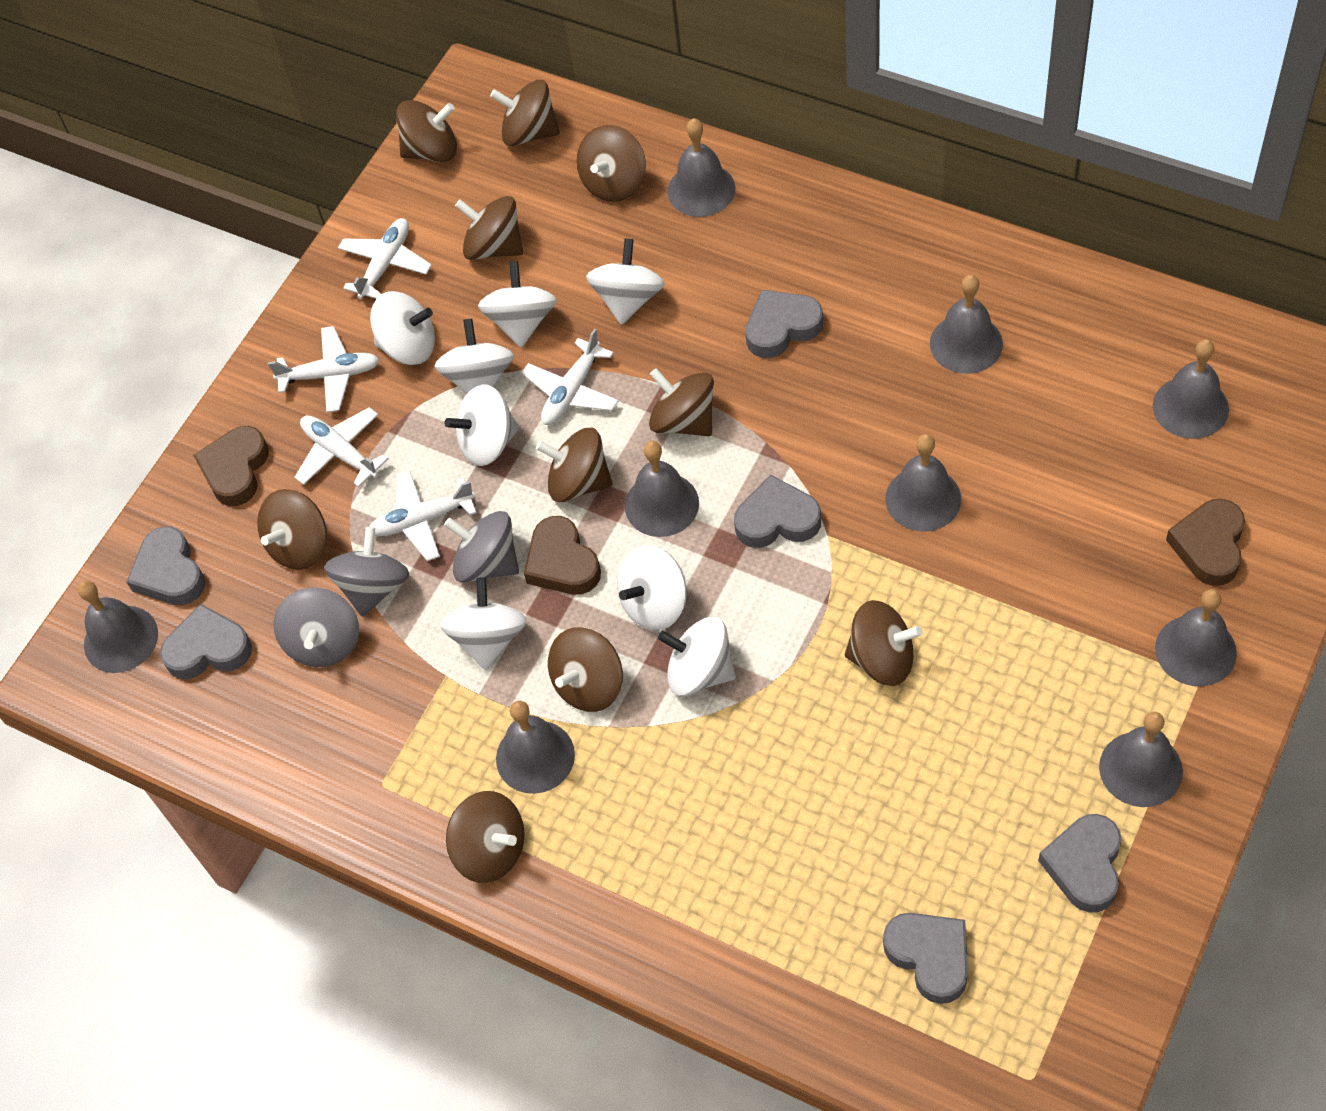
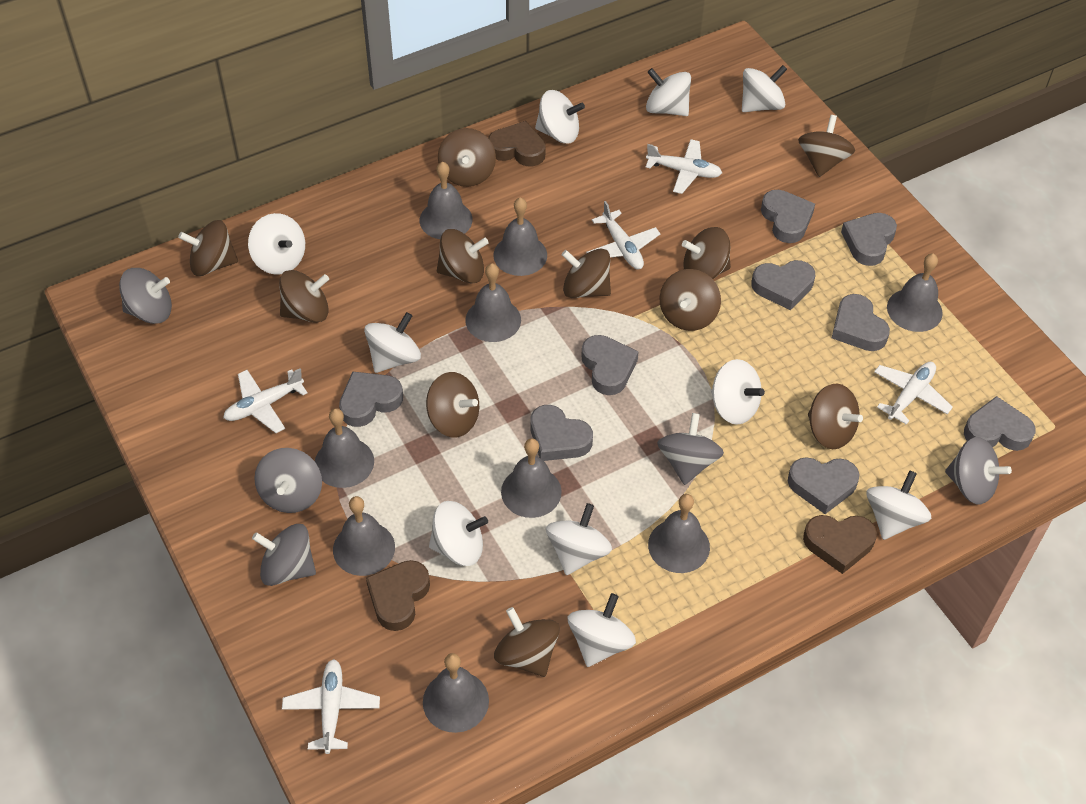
brown spinning top: [257,489,327,570] [396,100,457,162] [446,791,525,883] [455,196,523,260] [490,80,560,146] [536,428,612,502] [548,627,623,712] [576,125,646,202] [649,368,714,436] [845,600,923,686] = 10 -> [178,220,238,276] [279,270,329,323] [426,372,479,438] [437,229,489,283] [438,128,496,187] [494,607,560,677] [561,249,611,298] [659,269,721,331] [682,227,731,279] [798,115,855,177] [808,384,863,449] = 11
grey heart: [126,526,205,605] [160,604,252,679] [734,475,821,548] [745,290,823,358] [883,913,968,1004] [1038,814,1122,913] = 6 -> [339,371,403,427] [530,405,593,461] [581,335,639,395] [751,260,815,310] [761,190,815,243] [788,457,860,514] [832,294,890,351] [841,213,897,266] [964,396,1036,451] = 9
grey spinning top: [273,588,359,667] [324,527,409,617] [444,511,519,583] = 3 -> [119,268,172,324] [252,524,316,586] [254,448,322,513] [657,413,724,485] [945,437,1012,505] = 5
white spinning top: [370,291,435,365] [434,319,514,394] [440,577,527,670] [445,384,519,466] [478,261,557,348] [586,238,665,325] [617,545,687,630] [658,617,736,696] = 8 -> [248,213,305,275] [364,312,421,373] [429,501,488,566] [535,90,585,144] [546,503,612,575] [568,593,636,667] [646,68,691,116] [711,359,765,425] [742,65,787,112] [867,470,931,540] = 10

